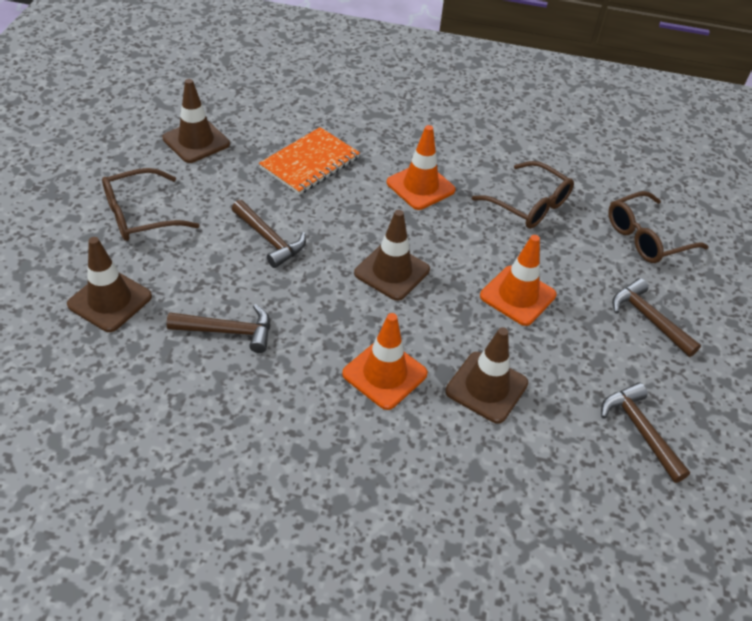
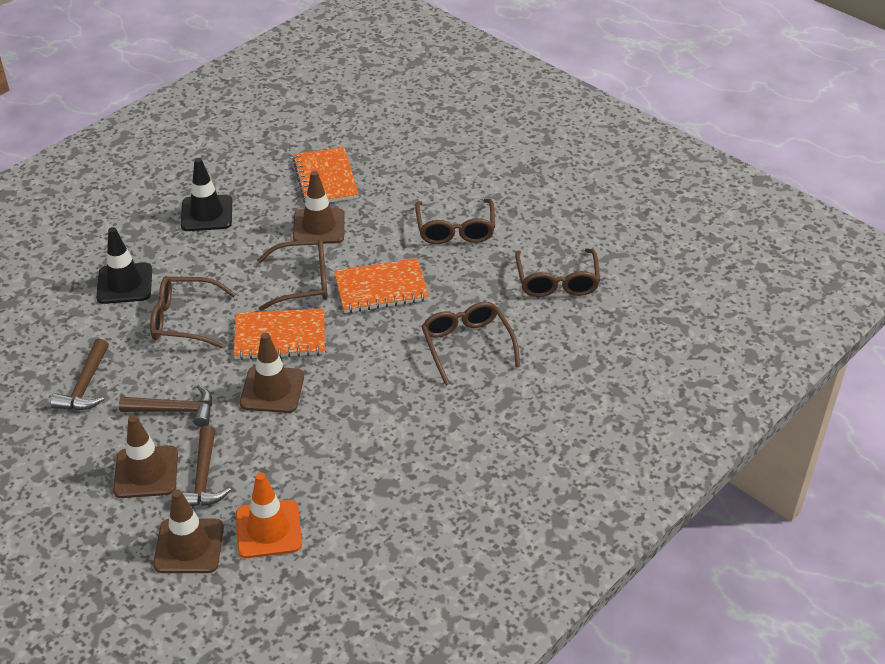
black traffic cone: none = 0 -> [96,227,152,304] [181,158,232,231] = 2
brown glasses: [102,168,199,241] [472,161,574,229] [608,191,709,263] = 3 -> [150,276,236,348] [257,239,328,311] [415,199,495,244] [421,302,520,386] [515,249,600,297] = 5
brown hammer: [167,304,270,353] [232,200,306,268] [601,383,690,483] [612,278,701,357] = 4 -> [50,339,109,410] [119,385,212,427] [182,426,231,506] = 3
orange notebook: [259,127,360,195] = 1 -> [234,308,325,360] [292,147,359,202] [334,258,429,313] = 3
orange traffic cone: [342,313,428,410] [387,125,456,210] [480,235,556,326] = 3 -> [236,472,302,558] = 1

